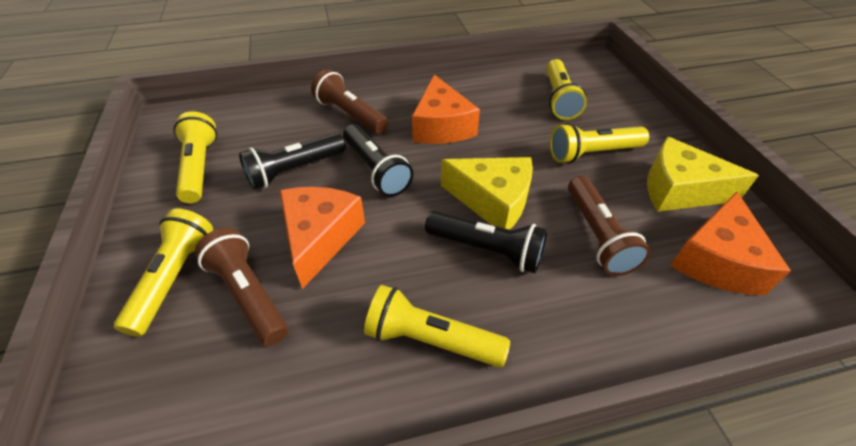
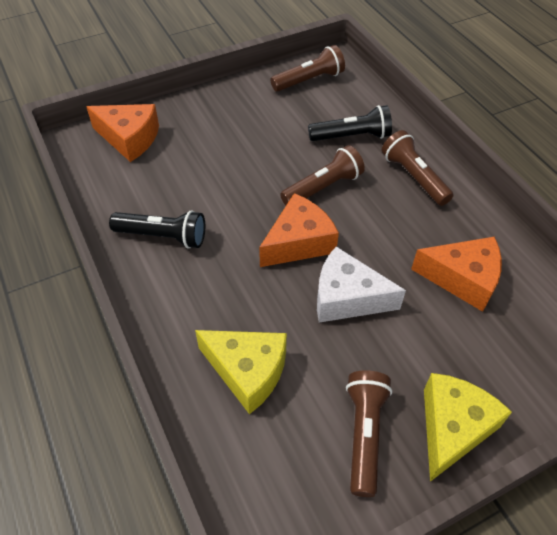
black flashlight: [239,133,346,190] [343,124,413,197] [425,211,547,273] = 3 -> [109,210,205,249] [308,105,392,141] = 2
brown flashlight: [195,228,288,346] [311,69,388,134] [568,176,651,276] = 3 -> [270,45,345,92] [280,145,365,205] [346,370,392,497] [382,130,454,206] = 4
white cheese: none = 0 -> [317,247,406,323] = 1
yellow flashlight: [114,208,213,337] [173,111,217,203] [364,285,510,367] [546,59,587,120] [550,123,649,163] = 5 -> none = 0

